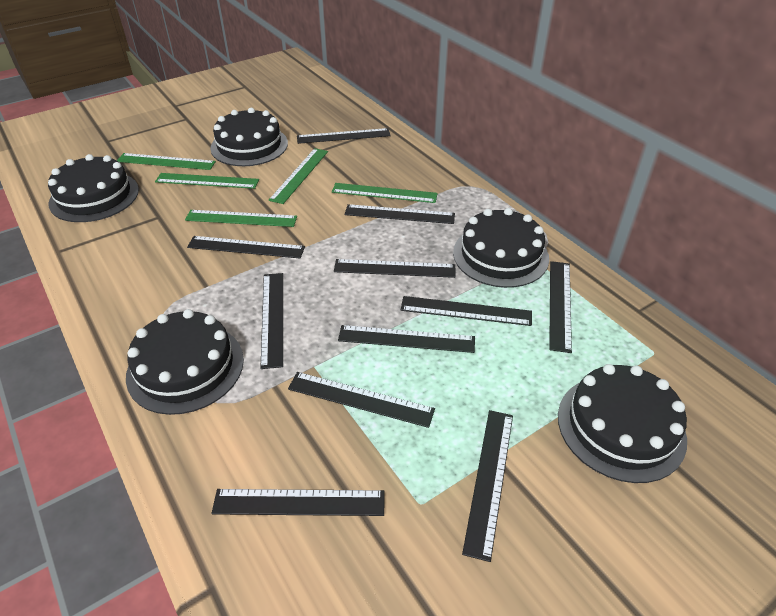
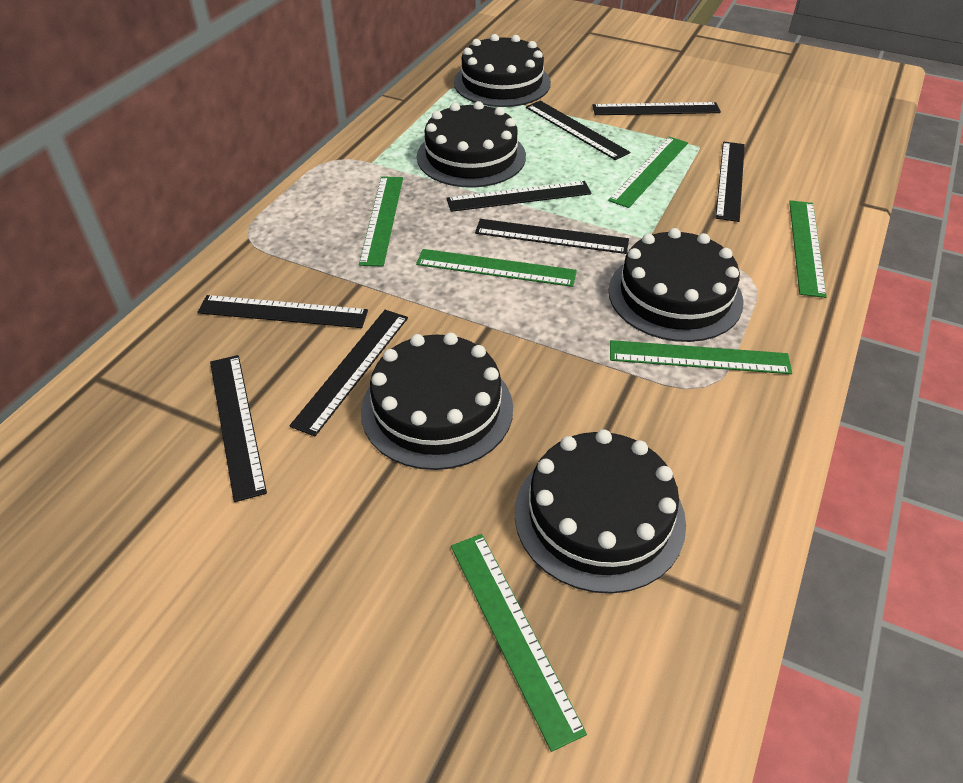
black ruler: [187,236,305,258] [211,489,385,516] [260,273,283,369] [288,372,435,428] [297,128,391,144] [334,259,456,278] [338,325,475,353] [345,204,455,224] [401,296,532,326] [462,410,513,562] [549,261,572,353] = 11 -> [197,295,368,328] [210,355,267,502] [290,310,408,437] [446,181,592,212] [475,219,629,254] [526,101,630,160] [592,102,721,115] [715,142,745,222] = 8
green ruler: [117,153,216,170] [155,173,259,189] [185,210,297,227] [269,148,328,204] [332,183,438,203] = 5 -> [359,176,403,267] [416,249,577,287] [451,534,587,752] [608,137,688,208] [610,340,792,374] [789,200,827,298] = 6

